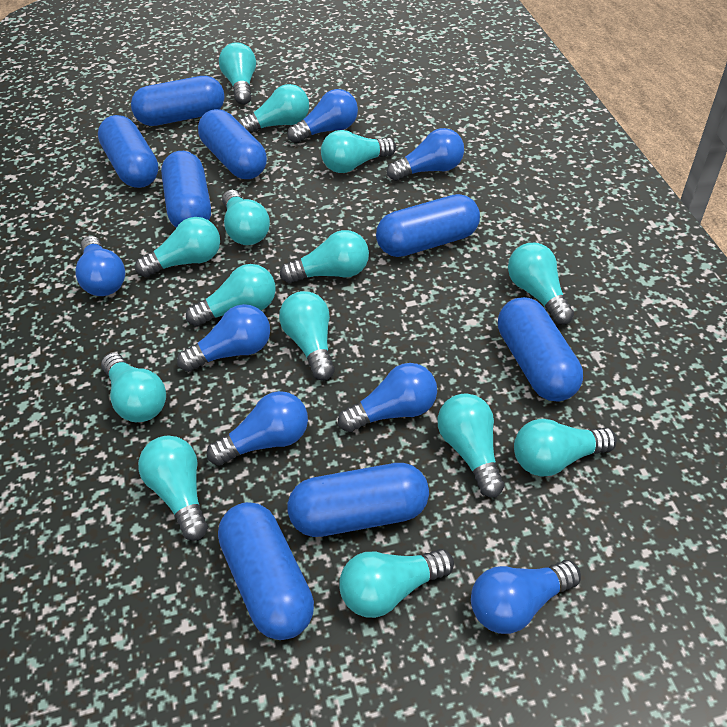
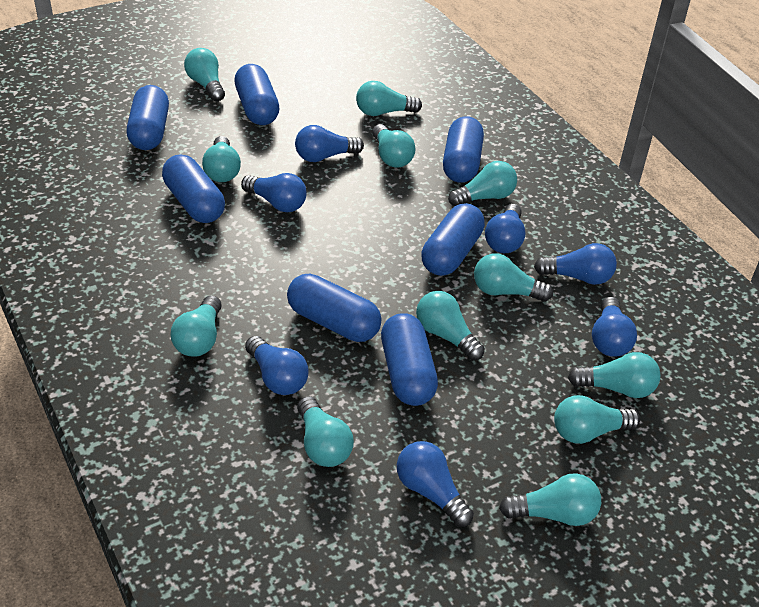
blue capsule: [98,115,158,188] [131,76,225,126] [161,151,211,228] [198,109,267,179] [218,502,314,640] [287,463,429,537] [376,194,480,257] [498,297,583,401] = 8 -> [127,85,169,150] [162,154,225,223] [234,64,280,125] [287,274,381,342] [381,313,438,406] [421,203,485,276] [443,116,484,183] = 7
turquoise light bulb: [101,353,166,422] [135,217,220,277] [138,436,208,541] [186,264,276,327] [219,42,256,105] [222,190,270,245] [238,84,309,133] [279,291,335,381] [280,230,369,283] [321,130,396,173] [340,549,454,618] [438,393,504,498] [508,243,574,325] [514,419,617,477] = 14 -> [171,295,222,357] [184,48,225,102] [202,136,241,182] [297,396,354,467] [356,81,422,116] [372,124,415,168] [416,291,485,361] [448,161,517,207] [474,253,553,302] [499,473,601,526] [554,395,640,444] [568,352,661,398] = 12

